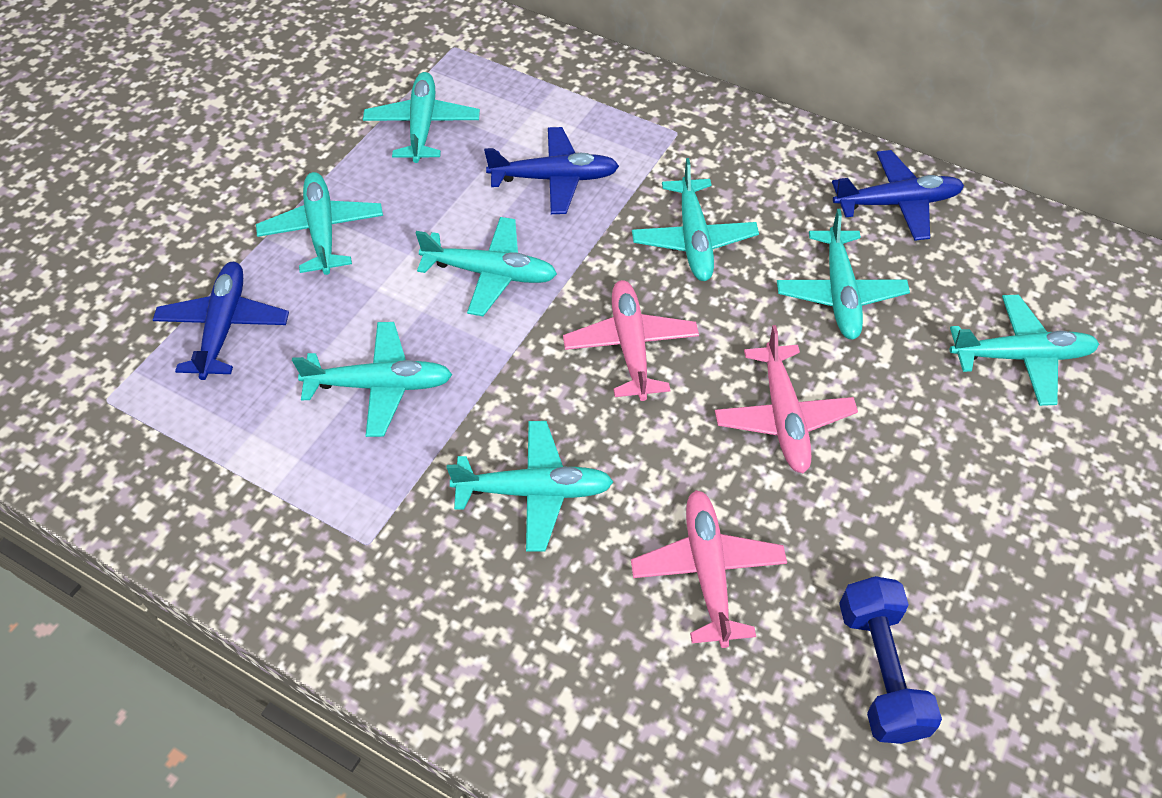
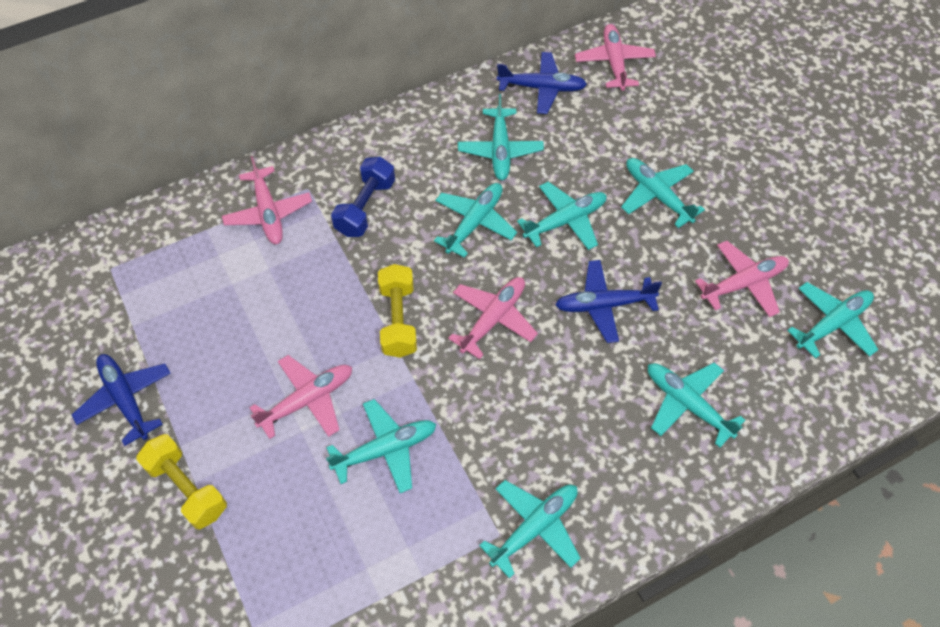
pink plane: [563,280,699,401] [631,490,787,648] [715,325,858,473] = 3 -> [222,156,312,244] [249,355,352,439] [448,277,538,359] [575,24,656,91] [695,241,789,317] = 5
yellow dumbbell: none = 0 -> [136,434,227,529] [378,264,417,358] = 2

